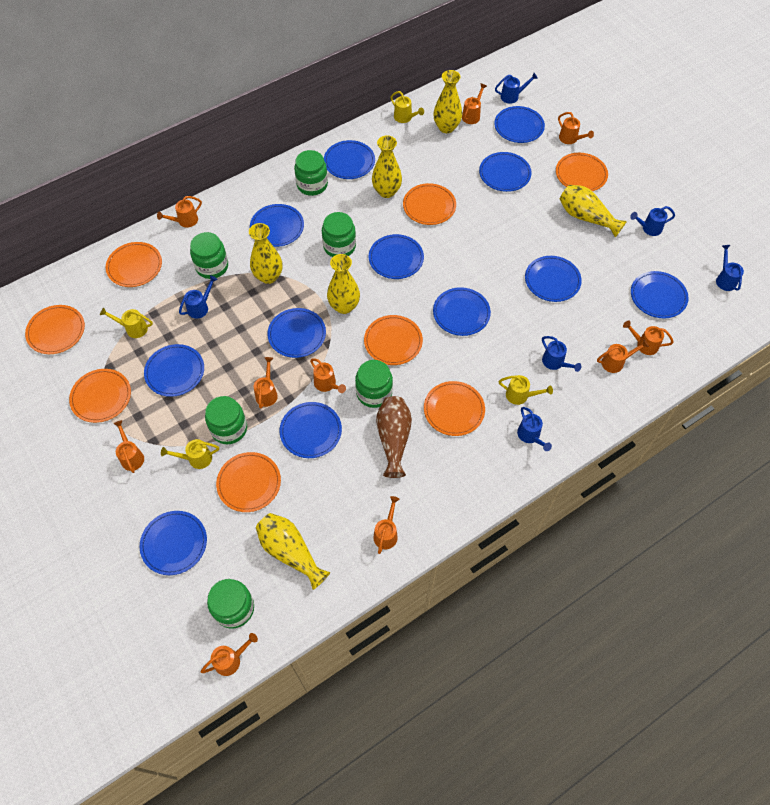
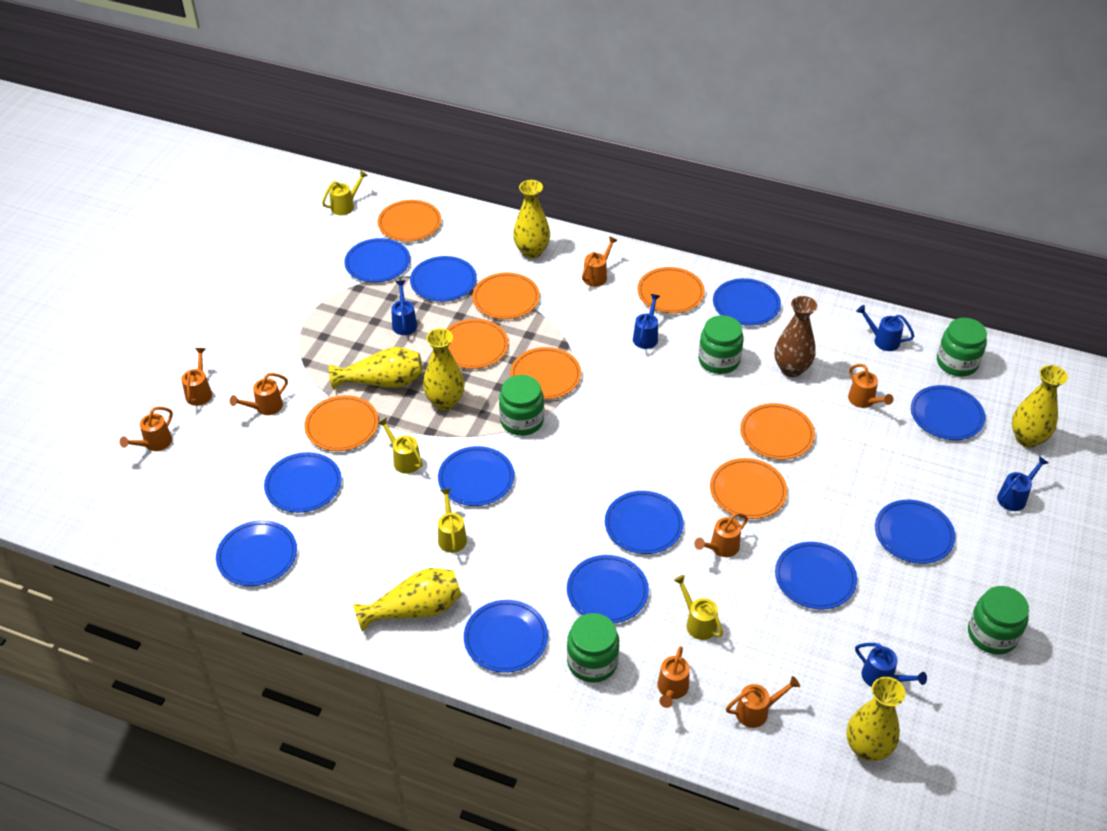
blue watering can: [179,275,218,319] [495,73,538,104] [517,407,552,451] [542,336,582,372] [630,206,675,236] [716,245,744,291] = 6 -> [391,280,417,335] [633,294,660,349] [855,643,927,687] [856,305,914,351] [997,456,1048,511] = 5
green jar: [190,232,228,279] [205,396,247,444] [207,579,254,628] [294,150,328,196] [322,212,356,257] [355,360,393,408] = 6 -> [499,375,544,436] [567,613,619,683] [698,315,744,374] [937,318,987,376] [968,586,1029,654] = 5
orange watering can: [113,420,144,473] [157,196,202,227] [201,633,258,676] [254,357,278,409] [310,358,346,393] [373,496,399,554] [462,83,487,124] [558,112,594,144] [597,339,649,373] [623,320,674,355] = 10 -> [120,407,173,451] [182,348,212,406] [230,373,288,415] [582,236,618,287] [657,646,690,708] [694,513,748,557] [726,676,800,728] [848,364,893,408] = 8

